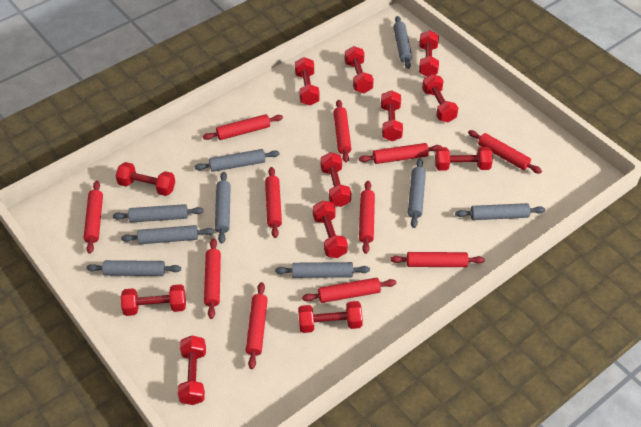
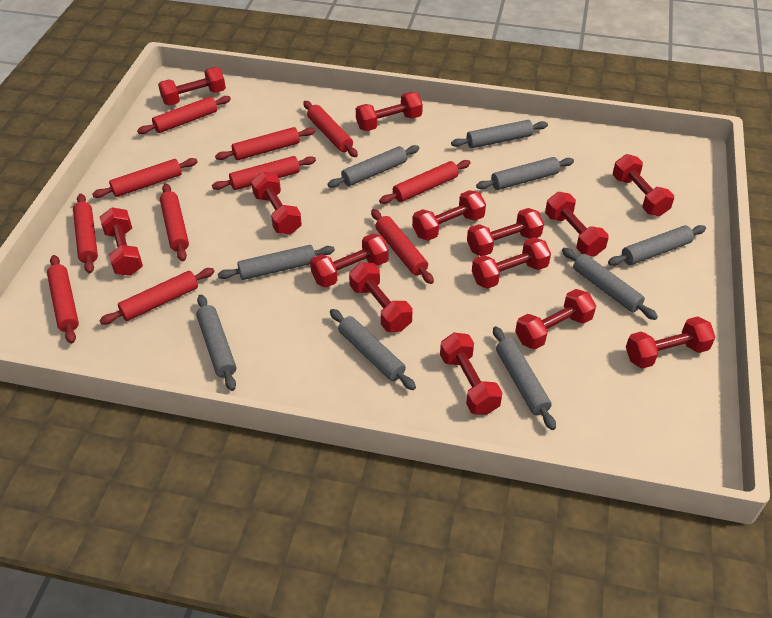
red dumbbell: [116,162,175,196] [121,284,186,316] [178,336,206,405] [295,57,320,106] [298,301,363,333] [313,201,348,258] [321,152,351,207] [345,46,374,93] [381,90,403,141] [419,30,439,77] [422,74,458,122] [435,147,493,171] = 12 -> [100,207,143,276] [158,67,226,106] [251,172,302,234] [310,233,389,287] [349,263,413,332] [356,92,423,131] [412,190,486,241] [440,333,503,415] [467,208,544,256] [472,237,551,289] [515,289,596,349] [545,192,609,256] [613,154,674,216] [626,316,716,369] = 14

